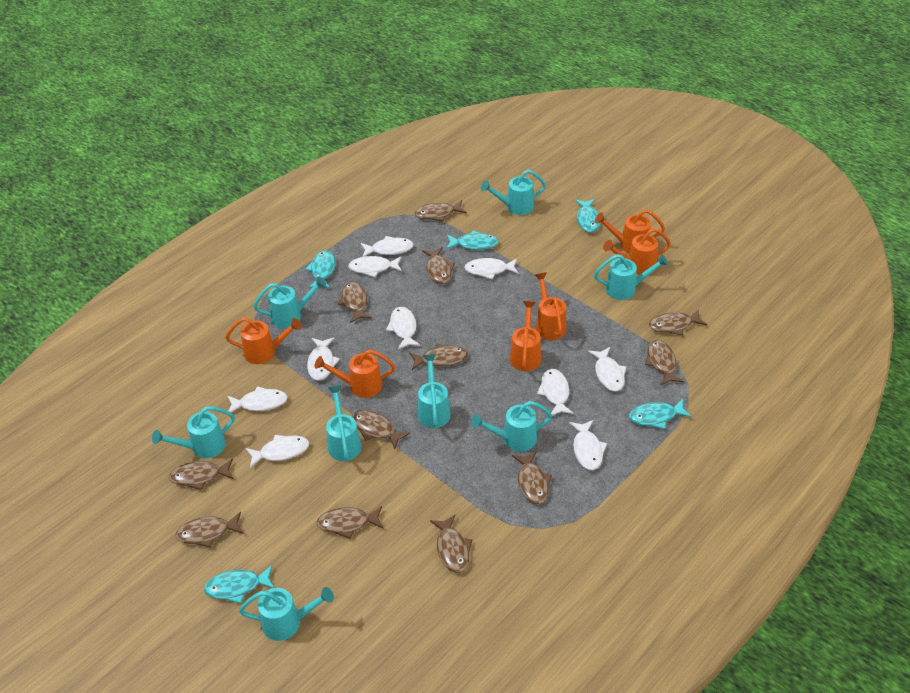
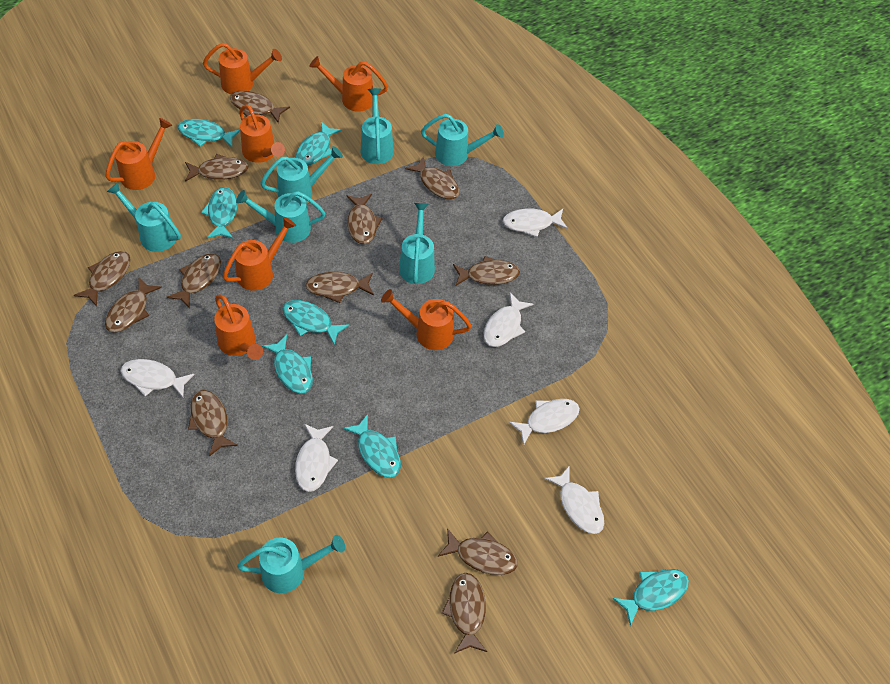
orange watering can: [225,317,302,364] [314,349,395,398] [510,301,541,371] [535,272,566,340] [595,209,665,253] [603,228,671,275] = 6 -> [105,118,172,190] [203,43,282,94] [214,294,263,360] [223,217,296,291] [239,104,285,163] [310,56,388,112] [381,289,472,350] = 7
turquoise fish: [204,565,274,604] [306,250,335,288] [446,231,499,250] [575,199,605,233] [629,399,692,429] = 5 -> [178,119,240,147] [201,187,237,239] [262,335,313,394] [282,300,349,345] [296,122,342,166] [343,414,401,478] [612,569,689,626] = 7
turquoise watering can: [152,406,235,458] [239,587,334,641] [253,276,326,328] [326,385,362,461] [418,354,451,428] [471,401,552,452] [481,170,546,215] [594,254,668,300] = 8 -> [107,182,181,252] [236,190,325,243] [237,535,345,593] [260,146,343,203] [360,88,394,164] [399,203,435,284] [421,114,504,166] = 7
white fish: [228,386,287,412] [246,435,309,468] [307,338,340,381] [348,256,402,277] [361,236,414,257] [386,307,420,349] [464,258,519,280] [537,369,574,415] [569,420,607,470] [588,347,627,392] = 10 -> [120,359,195,398] [295,424,338,492] [484,293,533,347] [503,209,568,237] [509,399,580,446] [545,465,604,534] = 6

